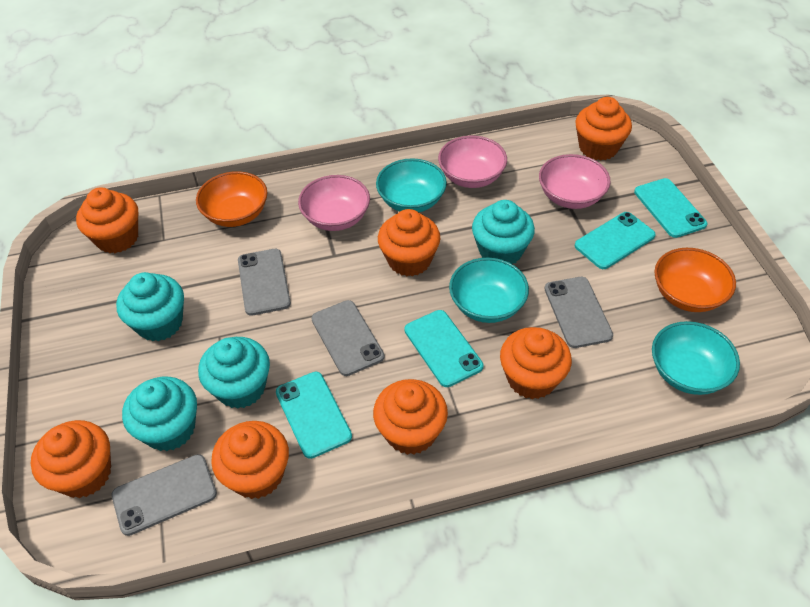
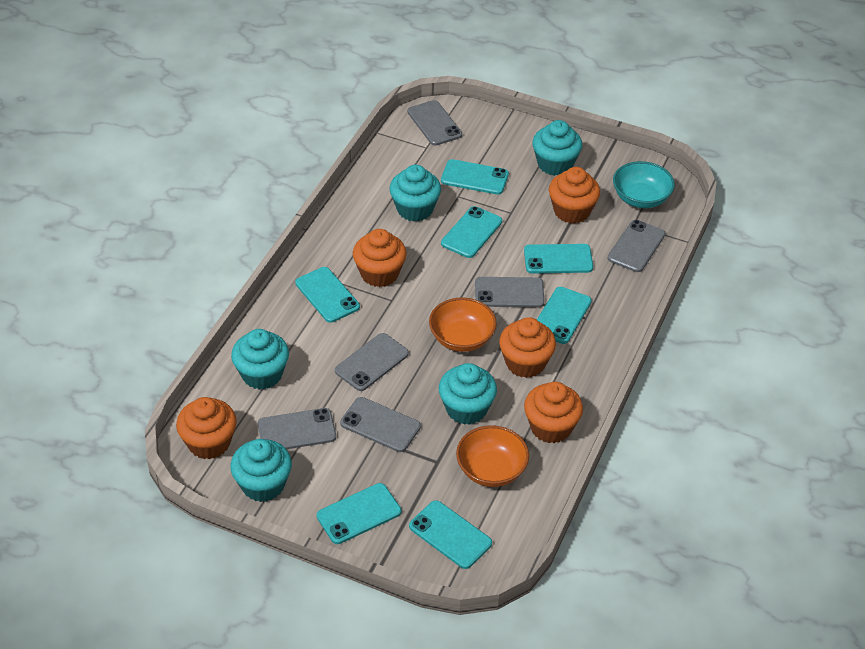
grey phone: [112,454,217,536] [238,249,291,316] [312,300,384,376] [544,277,613,348] = 4 -> [258,408,336,449] [335,333,409,391] [340,397,421,452] [407,100,462,146] [475,277,544,308] [608,220,665,272] = 6
orange cupcake: [31,420,111,498] [76,188,138,253] [211,421,289,499] [373,379,448,455] [378,209,441,276] [500,327,572,399] [575,97,632,161] = 7 -> [176,397,237,459] [353,229,407,287] [499,317,556,378] [524,382,583,443] [549,167,600,224] = 5
pink bowl: [298,175,370,231] [438,136,507,188] [539,154,611,209] = 3 -> none = 0
turquoise bowl: [376,158,447,212] [449,257,529,323] [652,321,740,395] = 3 -> [613,161,675,208] = 1
turquoise cupcake: [116,272,184,341] [122,377,197,451] [198,337,270,409] [472,200,535,264] = 4 -> [230,439,292,502] [231,329,289,390] [390,165,441,221] [439,363,497,425] [532,120,582,176] = 5
turquoise phone: [276,372,352,459] [404,310,483,387] [575,212,656,269] [634,178,707,238] = 4 -> [295,267,360,323] [317,483,401,544] [409,500,492,569] [441,159,509,195] [441,206,502,258] [524,244,593,274] [537,287,592,344] = 7

